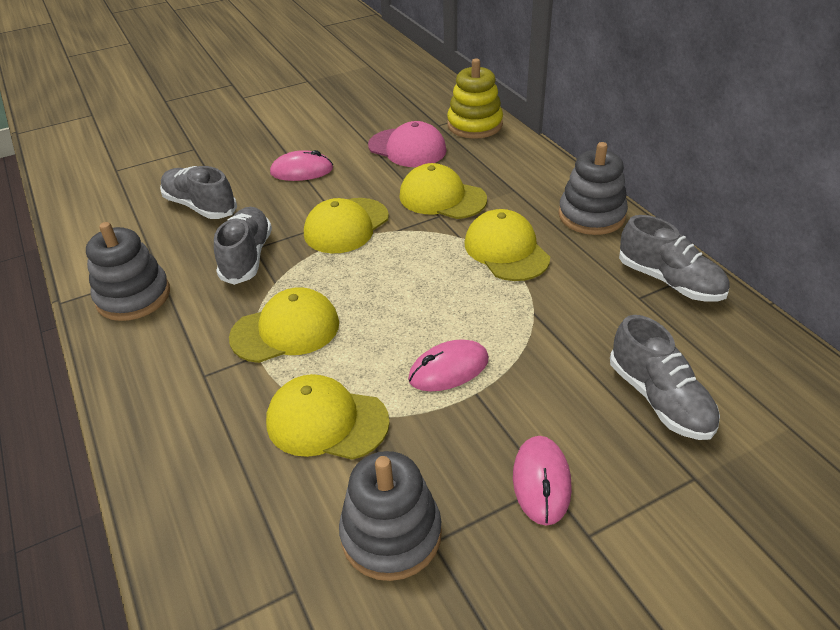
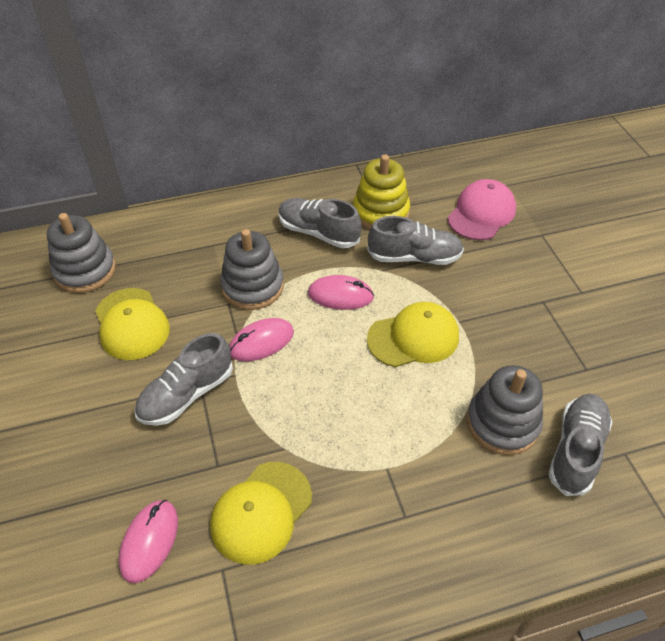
yellow cap: [229,287,339,363] [266,374,390,460] [304,198,389,253] [399,163,487,219] [464,209,550,281] = 5 -> [95,288,170,360] [210,462,312,564] [367,302,459,367] = 3

